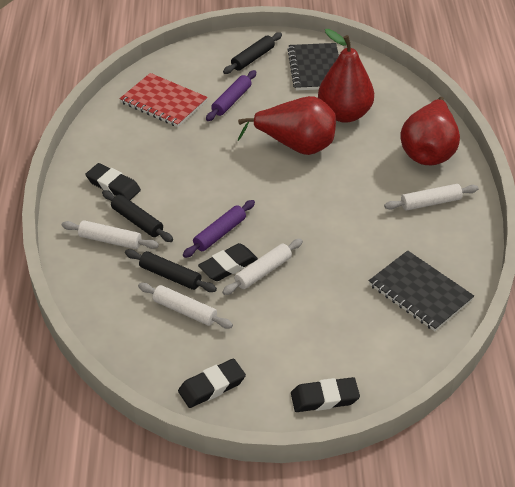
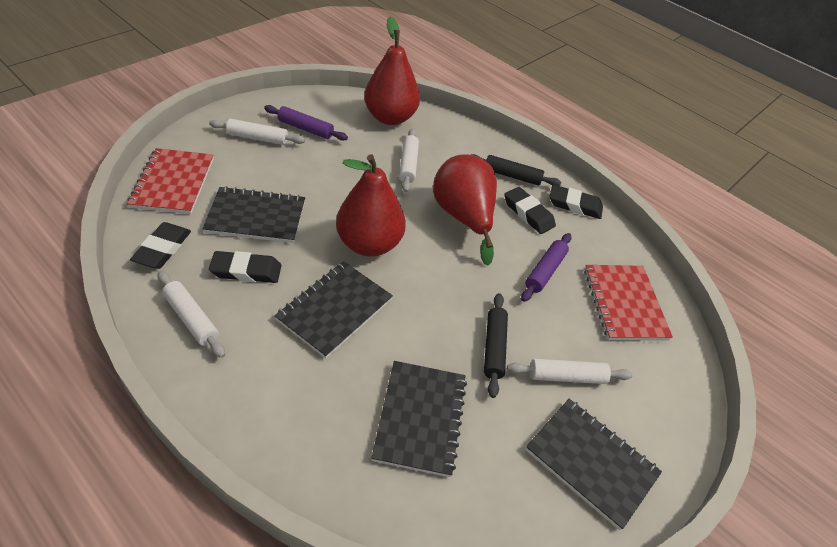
black notebook: [287,43,339,91] [369,250,474,331] = 2 -> [202,186,305,243] [274,261,393,358] [371,361,467,477] [526,399,662,530] = 4
black rolling pin: [102,190,173,242] [125,249,217,292] [223,32,282,74] = 3 -> [471,154,561,186] [484,293,508,398] = 2
red notebook: [120,73,208,127] = 1 -> [127,148,214,214] [584,265,673,340] = 2

